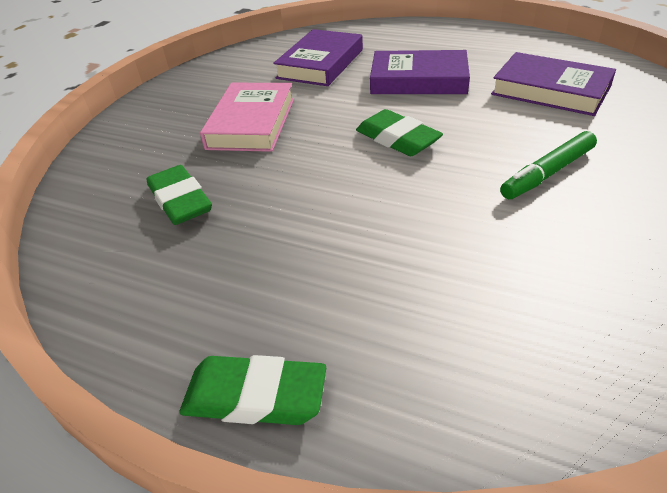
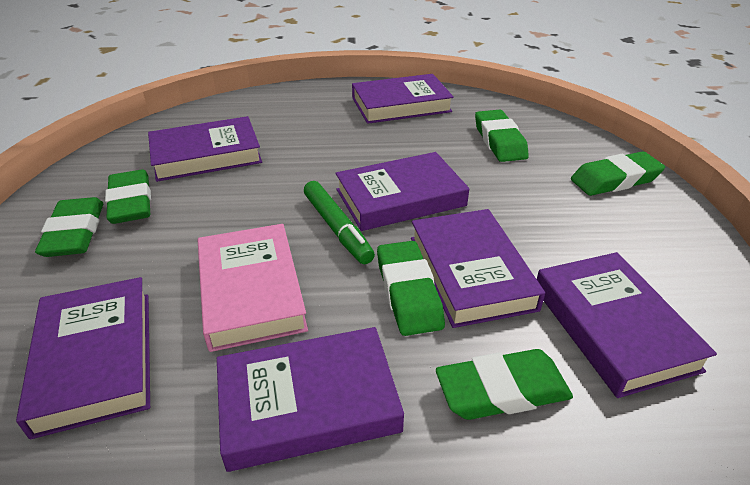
green eraser: [147,165,212,225] [179,355,326,425] [356,109,443,156] = 3 -> [35,197,103,257] [105,169,151,224] [377,241,445,336] [436,349,573,420] [475,110,529,162] [571,151,665,196] = 6
purple book: [273,29,363,86] [370,50,470,94] [491,52,616,116] = 3 -> [16,277,150,439] [148,116,262,182] [217,327,404,472] [336,152,469,231] [352,74,454,124] [411,209,545,328] [537,252,717,398] = 7

